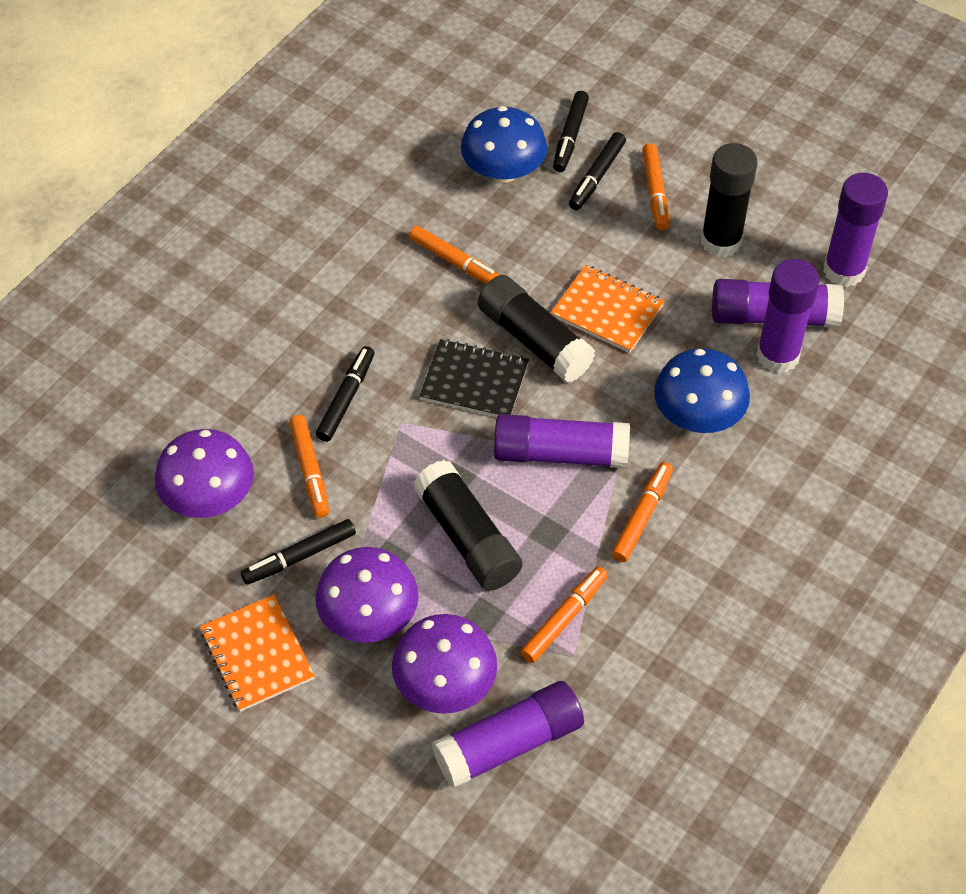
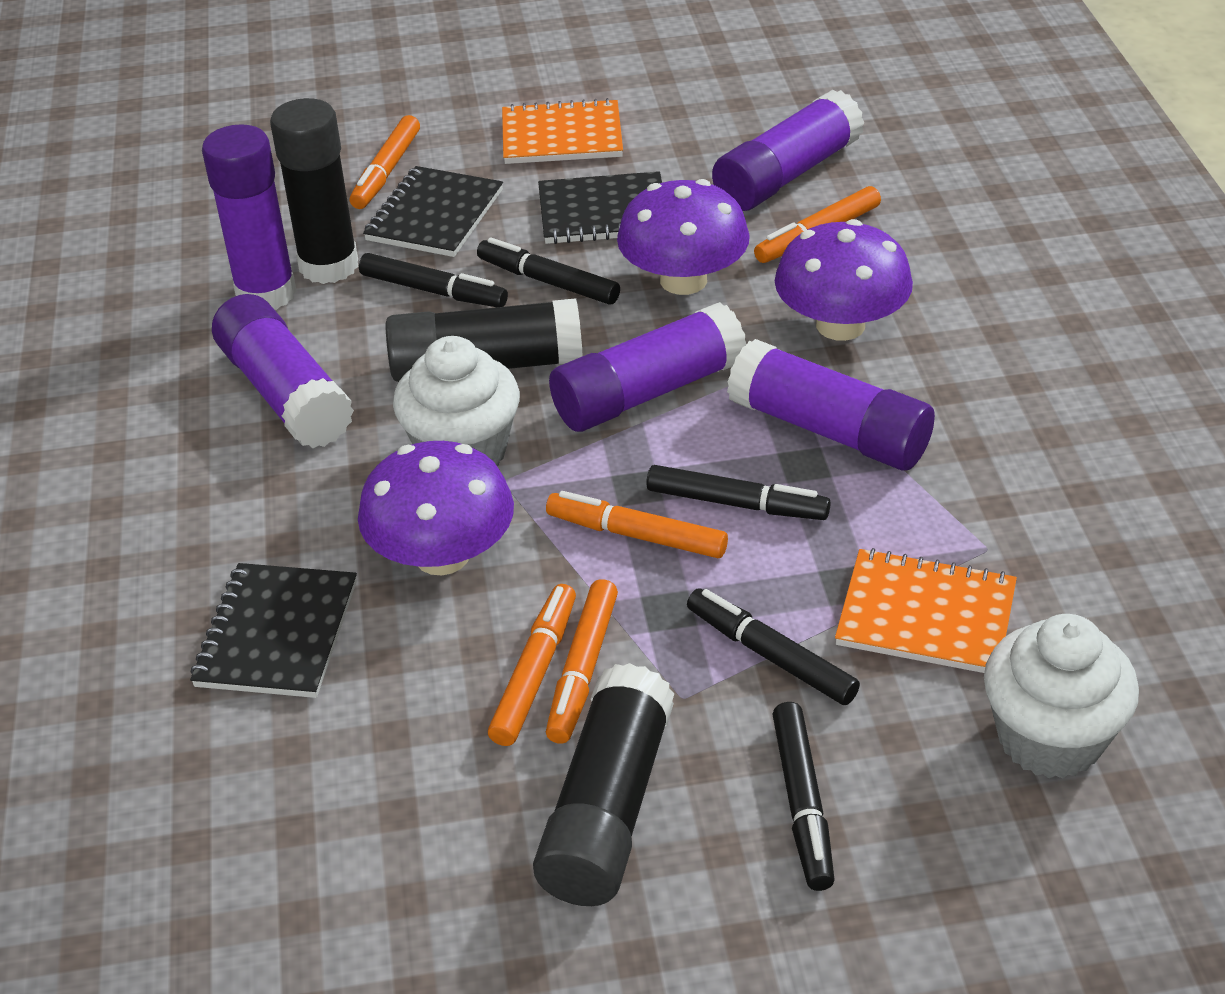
black marker: [241,519,356,585] [316,346,375,442] [553,91,589,172] [569,132,626,210] = 4 -> [359,253,508,307] [477,237,620,304] [646,465,831,520] [687,589,860,705] [772,702,835,891] = 5
black notebook: [419,339,529,417] = 1 -> [190,563,357,698] [363,166,503,257] [538,171,662,244] = 3
blue mushroom: [461,106,547,183] [654,349,750,433] = 2 -> none = 0
white cupcake: none = 0 -> [393,336,520,466] [984,614,1139,779] = 2

